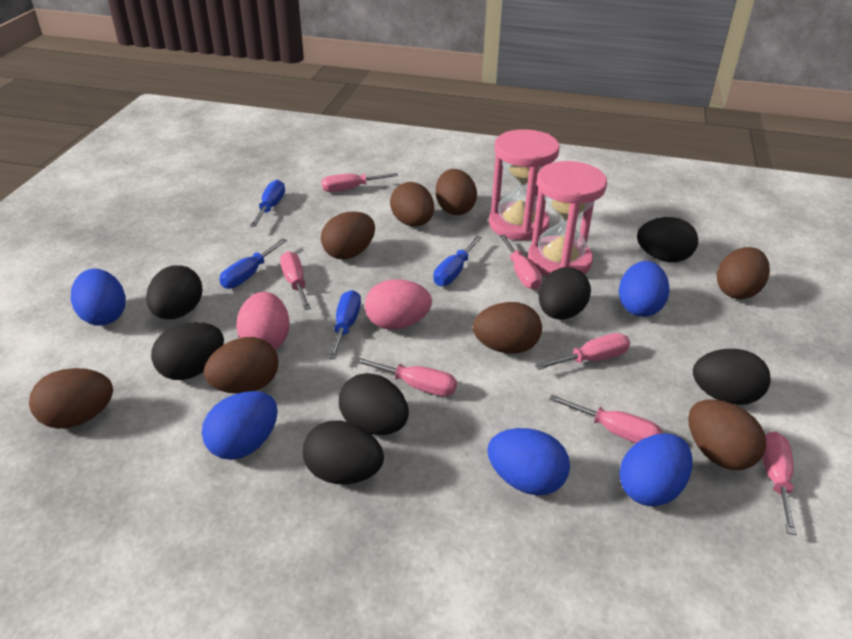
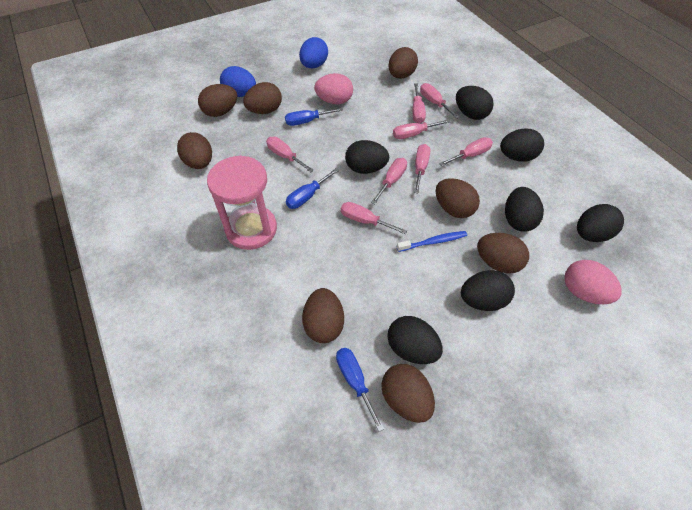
blue egg: [71,269,126,326] [202,391,278,460] [487,428,570,496] [619,261,670,317] [619,433,692,507] = 5 -> [220,66,256,97] [299,37,328,68] = 2
blue screwdriver: [219,238,287,289] [250,180,285,227] [328,290,361,360] [433,236,482,286] = 4 -> [285,108,343,126] [286,168,339,209] [336,348,384,432] = 3
blue toothbrush: none = 0 -> [397,231,467,252] = 1
pink hourglass: [489,129,560,241] [528,161,607,276] = 2 -> [207,155,277,250] = 1
pink screwdriver: [280,251,311,310] [321,173,398,192] [354,357,457,396] [499,234,542,290] [535,333,630,370] [549,395,663,443] [762,432,797,535] = 7 -> [266,137,314,172] [341,202,407,234] [371,158,407,204] [393,119,450,139] [412,83,426,124] [414,144,430,194] [420,83,460,119] [439,137,493,166] = 8

